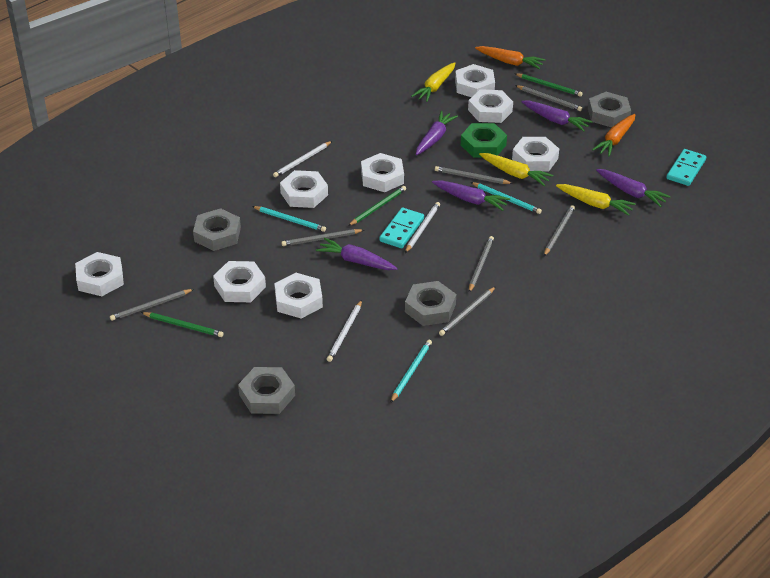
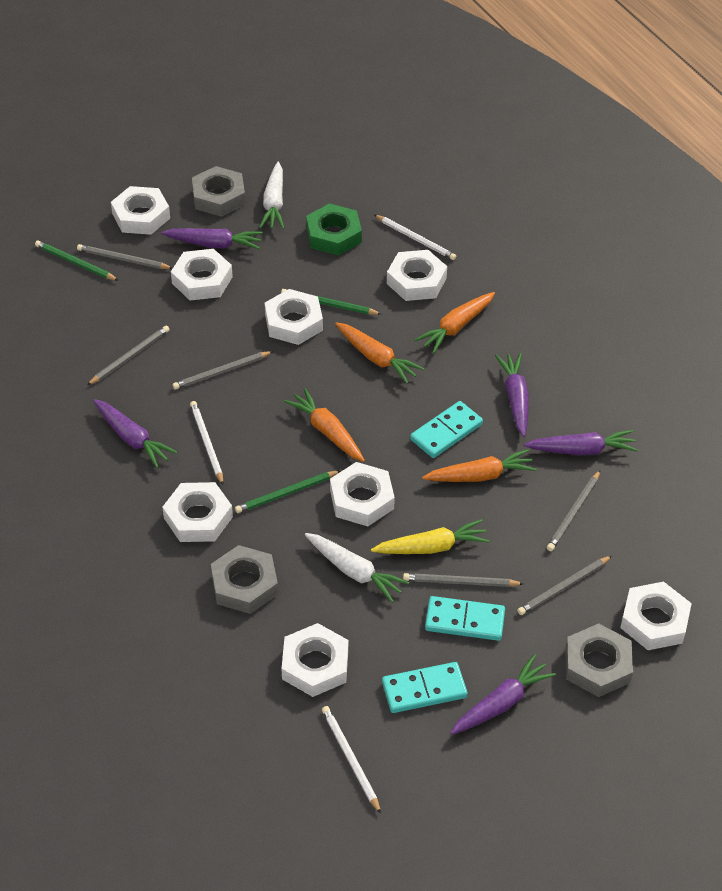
grey nut: [193,208,241,251] [238,367,295,414] [405,281,456,326] [588,92,631,128] = 4 -> [192,166,245,217] [211,545,278,614] [565,624,633,697] = 3
grey pencil: [110,289,194,321] [281,229,364,246] [435,166,513,184] [439,287,495,336] [469,236,494,292] [515,85,582,111] [544,205,575,256] = 7 -> [77,244,173,269] [87,325,170,385] [173,351,273,389] [403,573,524,587] [517,556,612,615] [547,470,600,551] = 6
orange carrot: [475,46,545,69] [592,114,635,157] = 2 -> [284,388,365,462] [335,322,424,384] [415,292,495,353] [422,449,536,482] = 4
turquoise domino: [379,208,424,248] [666,149,706,186] = 2 -> [382,662,468,713] [410,401,483,458] [425,596,505,641] = 3
turquoise pencil: [252,206,326,232] [390,340,432,403] [471,182,542,214] = 3 -> none = 0
white carrot: none = 0 -> [259,162,284,229] [305,533,409,603] = 2
yellow carrot: [411,62,455,102] [479,153,553,186] [556,184,636,216] = 3 -> [371,519,490,554] = 1

